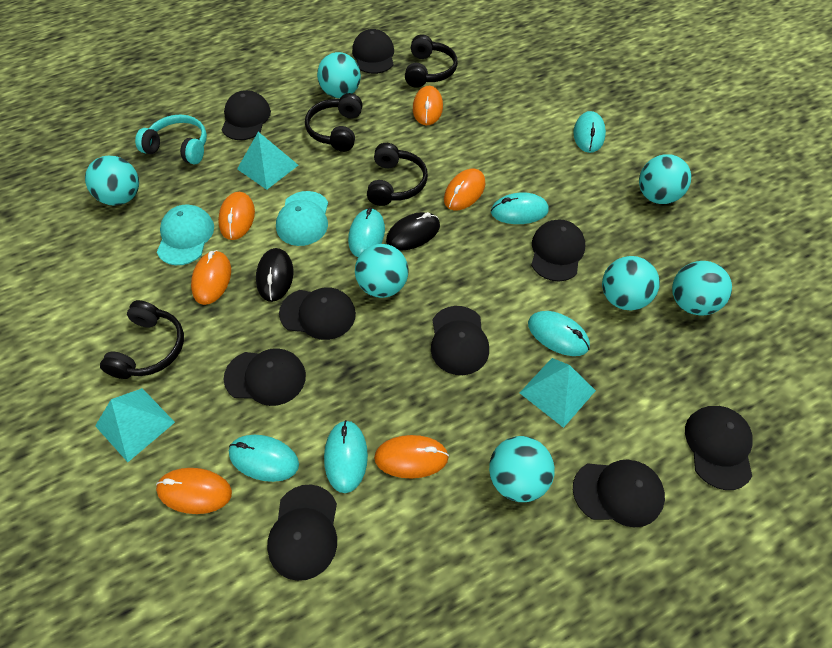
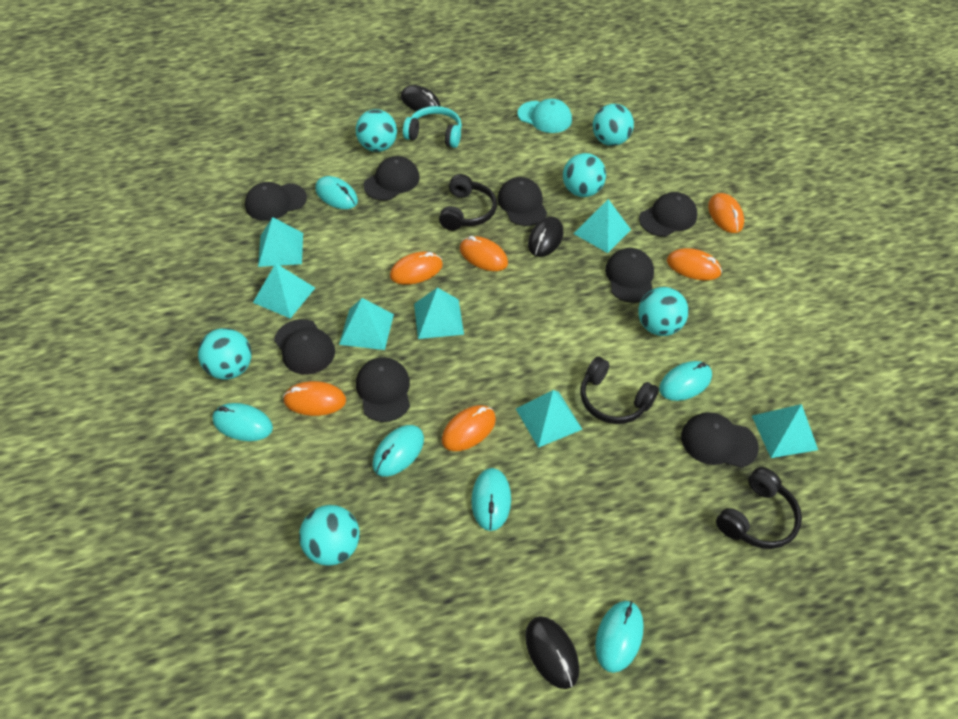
black cap: [221,90,271,140] [224,348,306,406] [267,485,337,581] [279,287,356,340] [352,29,394,74] [431,306,489,375] [531,219,585,281] [573,460,665,527] [685,406,753,490] = 9 -> [245,182,307,221] [274,319,335,375] [356,357,410,422] [363,156,420,201] [497,177,547,226] [605,248,654,303] [639,192,697,237] [681,412,759,468] = 8
black headphones: [100,300,184,379] [305,93,363,152] [367,143,428,206] [405,34,458,88] = 4 -> [439,174,497,230] [580,356,659,424] [716,467,802,549] = 3
black mouse: [256,248,293,302] [386,212,440,250] = 2 -> [401,85,441,111] [525,616,579,689] [528,217,564,257] = 3
turquoise ball: [85,156,139,206] [317,52,361,98] [355,244,408,298] [489,436,555,502] [602,256,660,310] [639,154,691,204] [672,261,732,315] = 7 -> [198,328,252,380] [299,505,360,566] [356,109,397,152] [563,153,606,197] [593,104,634,146] [638,287,689,336] = 6
turquoise cap: [157,205,214,265] [276,191,328,246] = 2 -> [517,99,572,133] = 1
turquoise pyramid: [95,388,175,462] [237,132,298,190] [520,358,596,428] = 3 -> [253,263,315,319] [258,217,303,267] [339,298,394,350] [414,287,464,339] [516,390,583,448] [573,199,631,253] [752,404,818,458] = 7

